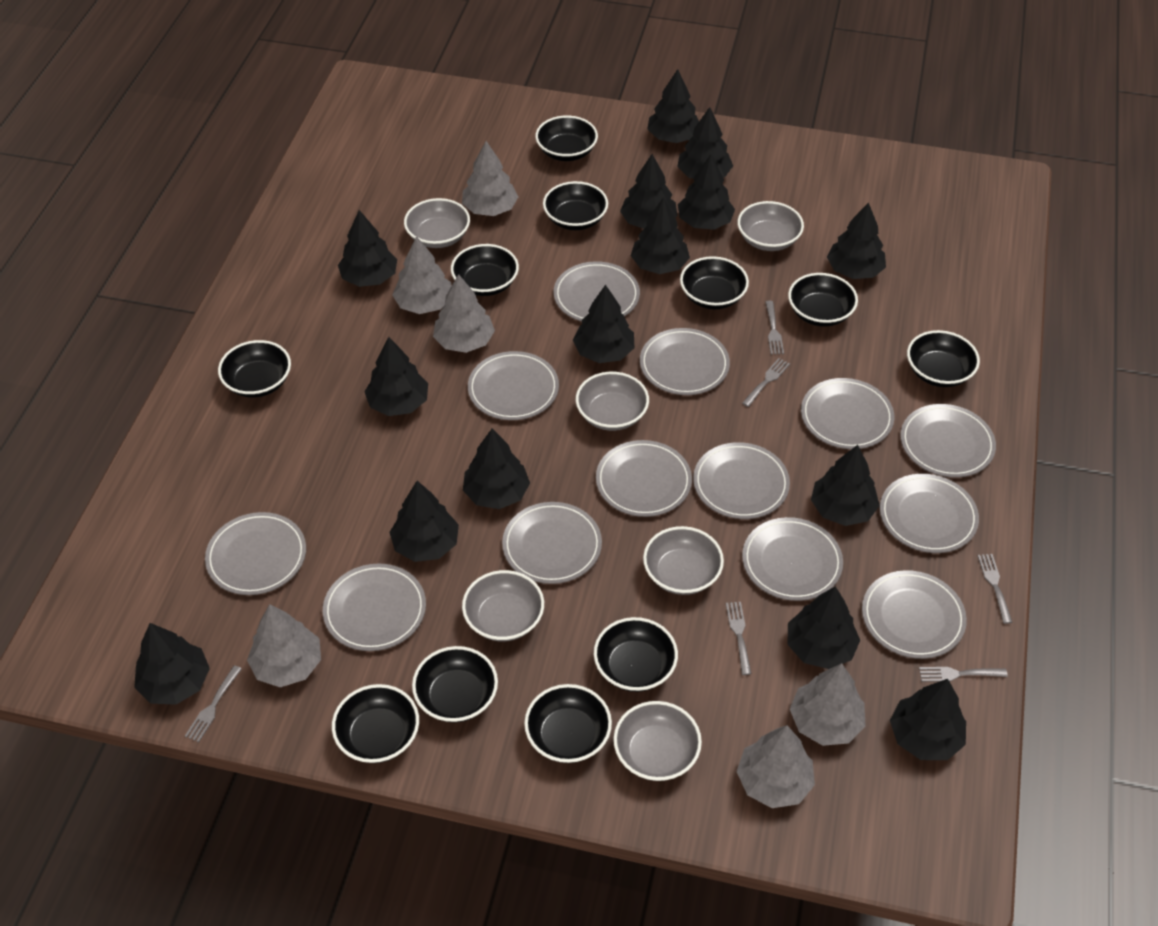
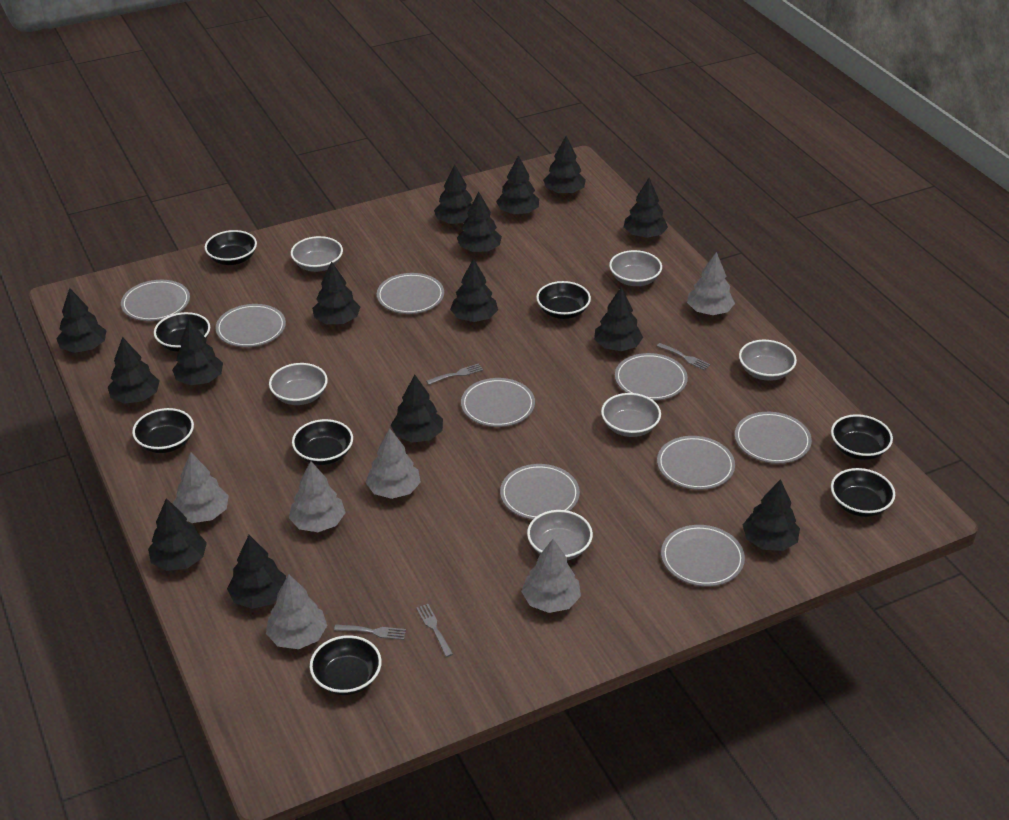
black bowl: [218,340,291,398] [332,684,419,763] [412,646,498,723] [451,244,519,296] [524,684,612,763] [535,116,598,161] [543,181,608,230] [594,617,678,692] [680,256,749,309] [788,273,858,327] [907,330,980,387] = 11 -> [132,408,194,453] [154,312,210,352] [205,230,257,265] [292,419,353,465] [310,635,382,695] [536,281,591,319] [831,414,893,460] [831,468,895,517] = 8
grey fork: [185,665,242,742] [726,602,751,675] [742,358,790,407] [765,301,784,354] [919,667,1008,682] [978,554,1013,624] = 6 -> [334,624,406,640] [416,604,453,657] [426,363,483,385] [657,343,710,370] = 4
grey plate: [205,512,306,595] [323,563,426,651] [468,351,559,420] [502,502,602,584] [554,261,640,321] [596,440,692,517] [640,328,730,395] [693,442,790,519] [742,517,843,601] [801,378,894,449] [862,570,967,659] [880,474,979,553] [900,404,996,477] = 13 -> [121,280,190,321] [216,304,286,347] [377,273,444,314] [461,378,535,427] [500,464,580,520] [615,353,688,400] [657,436,735,490] [661,525,745,587] [735,412,812,464] = 9

